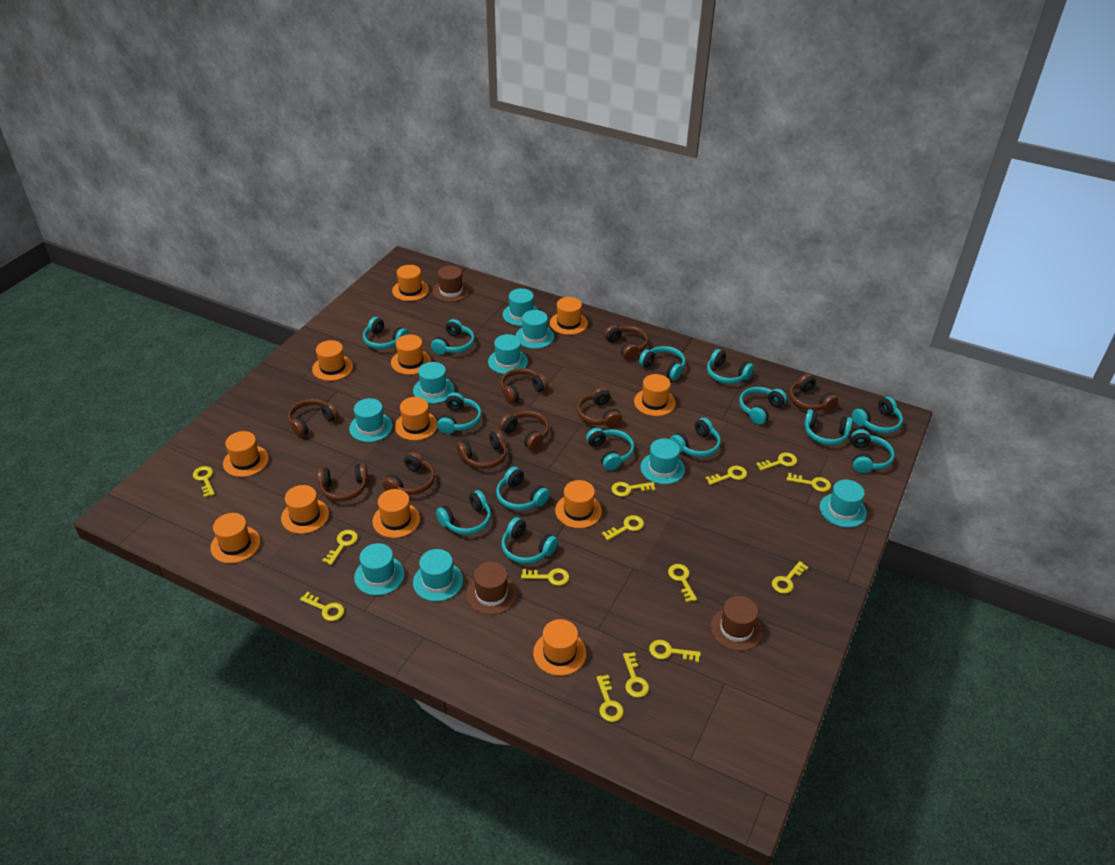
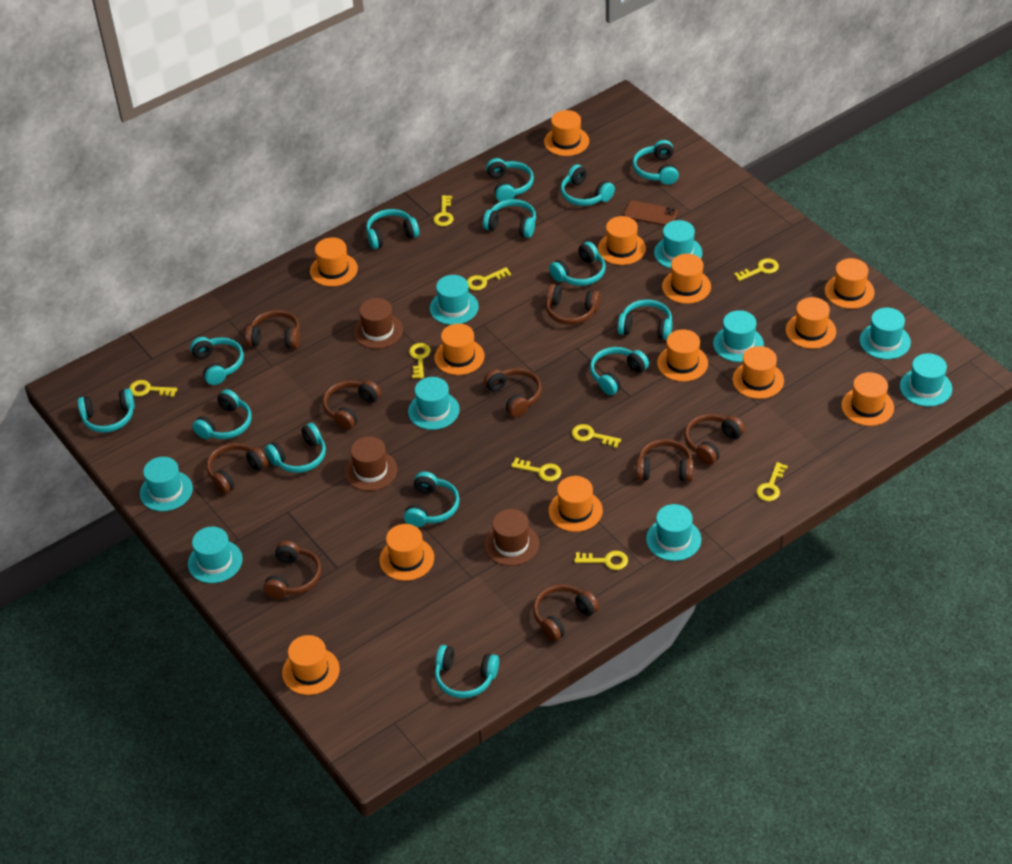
brown phone: none = 0 -> [624,201,677,226] = 1
orange hat: [210,513,260,563] [223,431,269,477] [281,485,329,534] [312,340,353,381] [372,489,420,538] [391,334,431,375] [392,265,429,301] [395,397,437,441] [533,619,586,676] [550,297,588,335] [555,480,602,528] [634,374,676,416] = 12 -> [282,635,340,695] [310,237,358,286] [379,524,434,581] [434,324,485,375] [544,110,589,156] [549,476,603,532] [598,216,646,265] [657,329,708,382] [662,254,711,304] [732,346,784,399] [786,297,836,349] [825,258,875,309] [841,372,894,426] = 13
yellow key: [193,466,215,498] [300,591,344,621] [322,530,358,565] [521,568,569,586] [596,675,624,722] [602,515,644,541] [611,482,655,497] [623,652,649,698] [649,640,701,663] [668,564,697,602] [706,466,747,485] [756,452,797,471] [772,561,808,594] [787,473,831,492] = 14 -> [129,380,177,397] [409,343,431,379] [433,195,454,226] [467,267,511,291] [511,458,561,482] [572,424,621,448] [574,551,628,570] [734,258,779,281] [756,462,788,501] = 9

